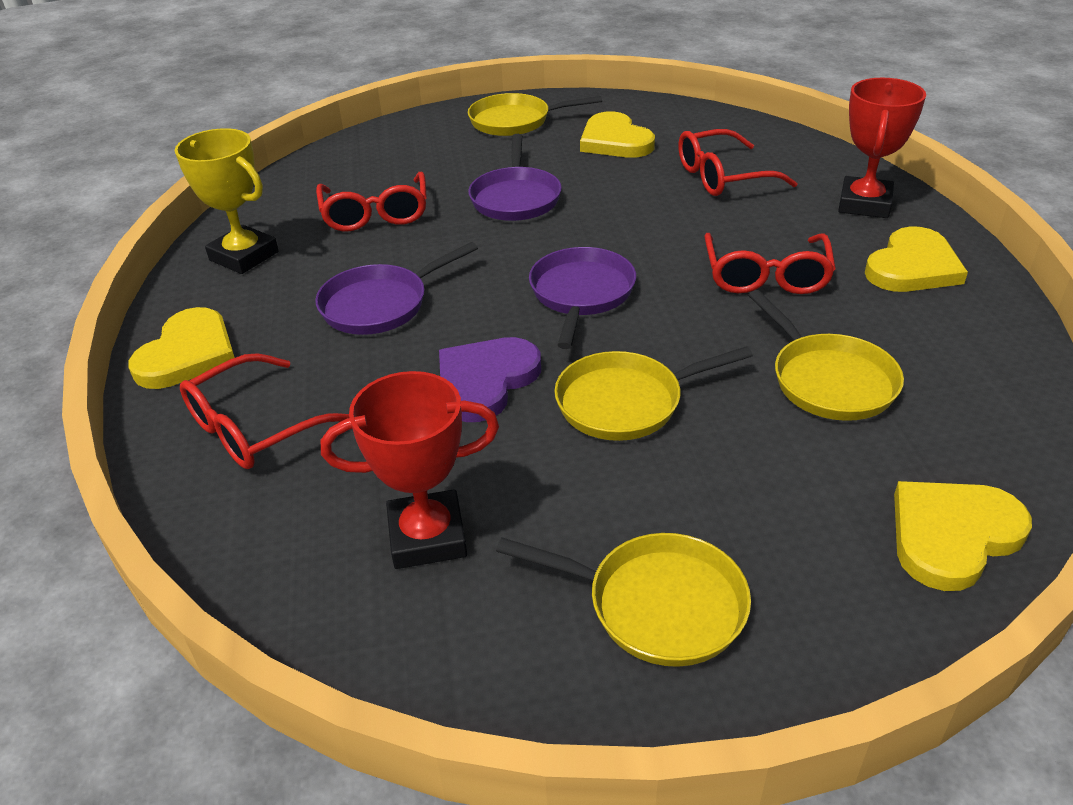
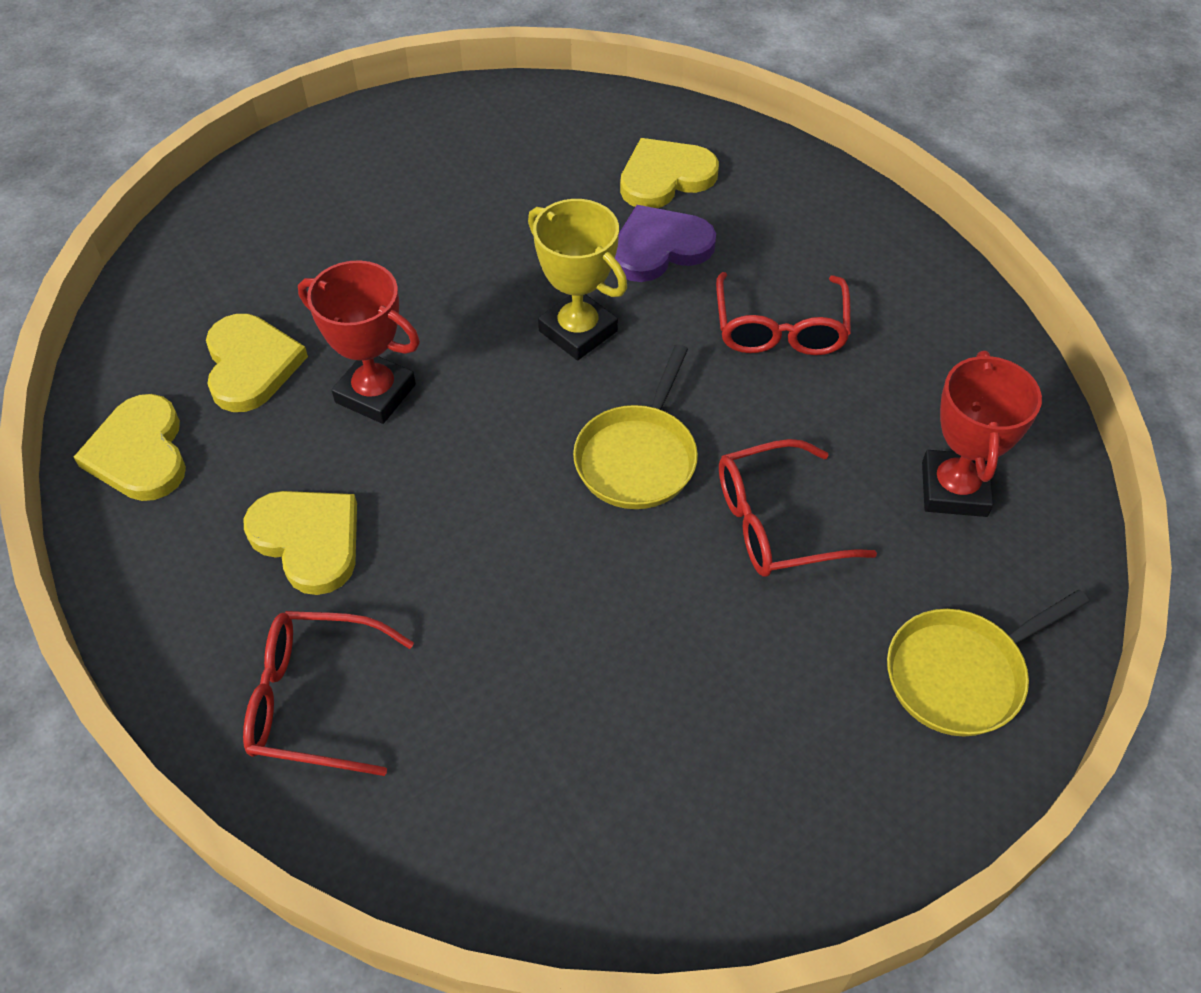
purple pan: [315,242,478,335] [468,134,562,221] [529,247,636,349] = 3 -> none = 0
red glasses: [180,353,350,469] [316,172,427,231] [678,129,798,196] [705,233,836,294] = 4 -> [243,611,414,776] [716,272,851,355] [719,439,877,577] = 3
yellow pan: [468,93,602,136] [496,533,751,667] [555,346,753,441] [748,290,904,421] = 4 -> [573,344,698,509] [887,590,1089,736] = 2

